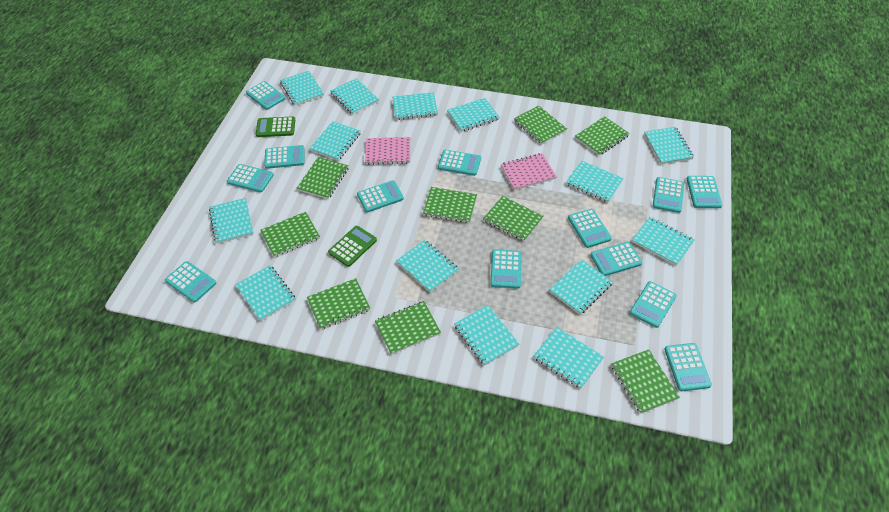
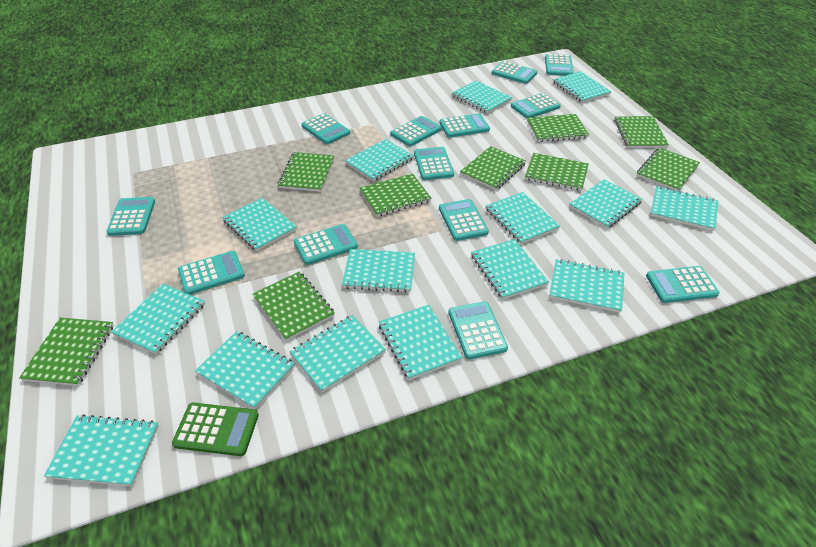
green calculator: [256,116,295,137] [328,226,377,267] = 2 -> [172,403,259,456] = 1
pink notebook: [365,137,410,165] [501,153,557,190] = 2 -> none = 0
turquoise notebook: [209,198,254,244] [235,265,296,321] [280,71,324,106] [309,121,361,161] [330,78,379,114] [392,92,438,120] [396,240,459,293] [447,98,500,132] [454,305,519,366] [534,327,604,389] [549,259,613,315] [566,161,624,202] [632,217,694,266] [644,127,694,164] = 14 -> [44,414,159,486] [111,284,205,354] [195,331,295,409] [222,198,297,251] [290,315,386,392] [342,249,415,292] [345,139,414,182] [379,305,462,380] [452,81,512,114] [471,239,549,300] [486,192,560,244] [549,259,624,313] [553,71,612,103] [569,179,643,229] [650,186,718,231] = 15

